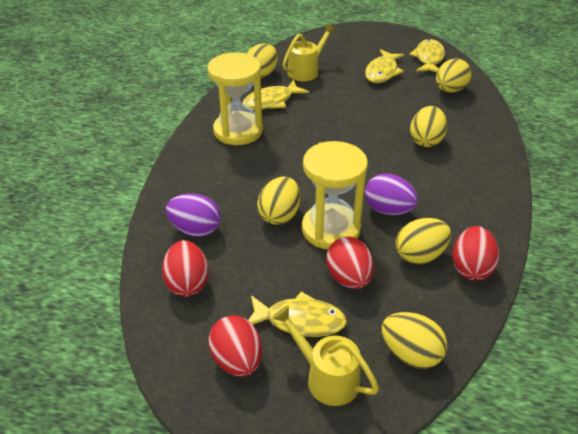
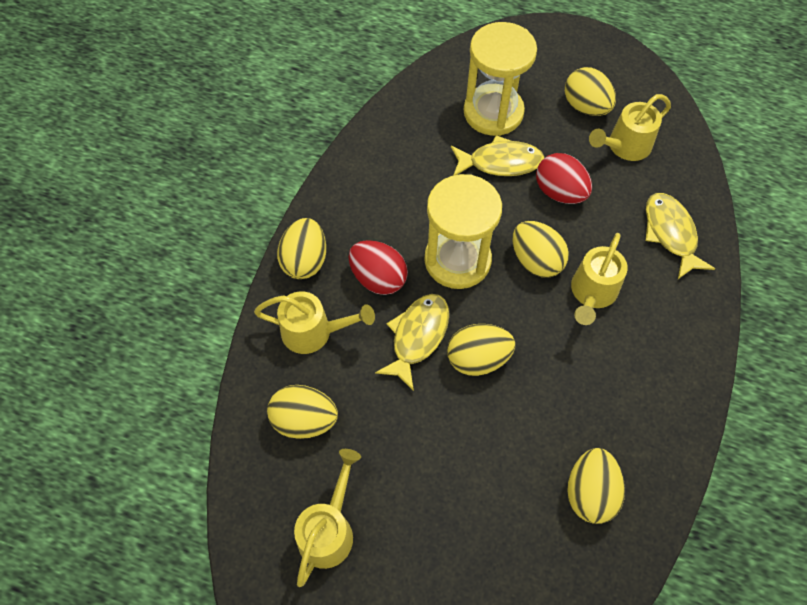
purple egg: [166,194,221,237] [365,173,418,215] = 2 -> none = 0
red egg: [162,240,209,297] [208,315,262,376] [326,236,374,289] [452,226,499,280] = 4 -> [349,240,408,295] [536,153,592,204] = 2
yellow fish: [243,80,309,110] [248,292,347,337] [365,49,404,83] [409,39,445,72] = 4 -> [375,294,449,391] [451,135,545,176] [645,193,715,279] = 3
yellow watering can: [272,306,379,406] [282,24,336,81] = 2 -> [254,291,375,354] [294,449,361,587] [571,233,628,325] [589,94,671,161] = 4

